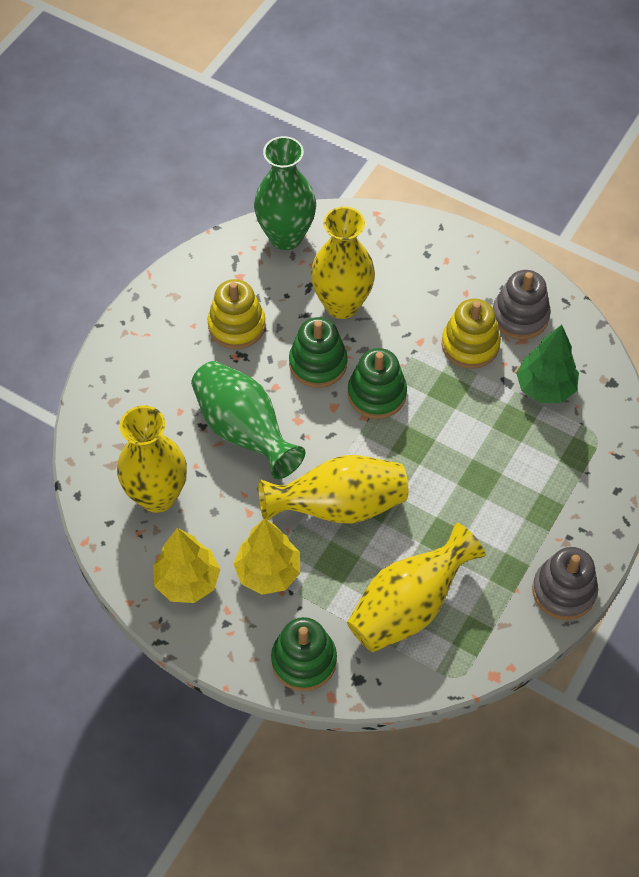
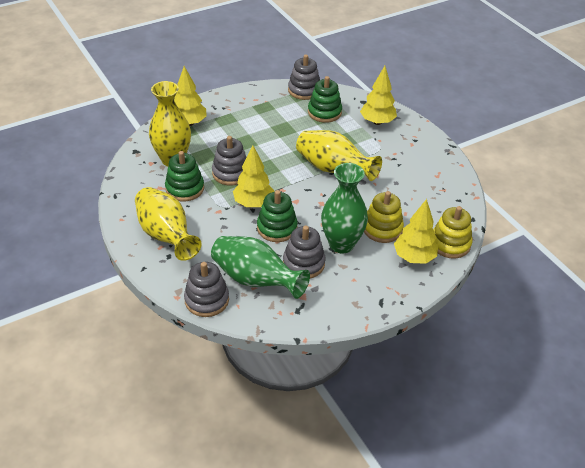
green tree: [516,325,579,403] = 1 -> none = 0
grey stacking toy: [493,270,551,340] [532,547,598,620] = 2 -> [184,262,229,317] [212,136,246,185] [283,226,325,278] [288,55,320,100] = 4
yellow tree: [153,528,221,603] [234,518,300,595] = 2 -> [174,66,207,126] [233,145,274,207] [360,66,397,125] [394,199,438,264] = 4
yellow vase: [117,405,187,513] [258,455,408,524] [311,206,375,319] [347,523,485,652] = 4 -> [135,187,202,261] [149,81,191,167] [296,130,382,181] = 3

